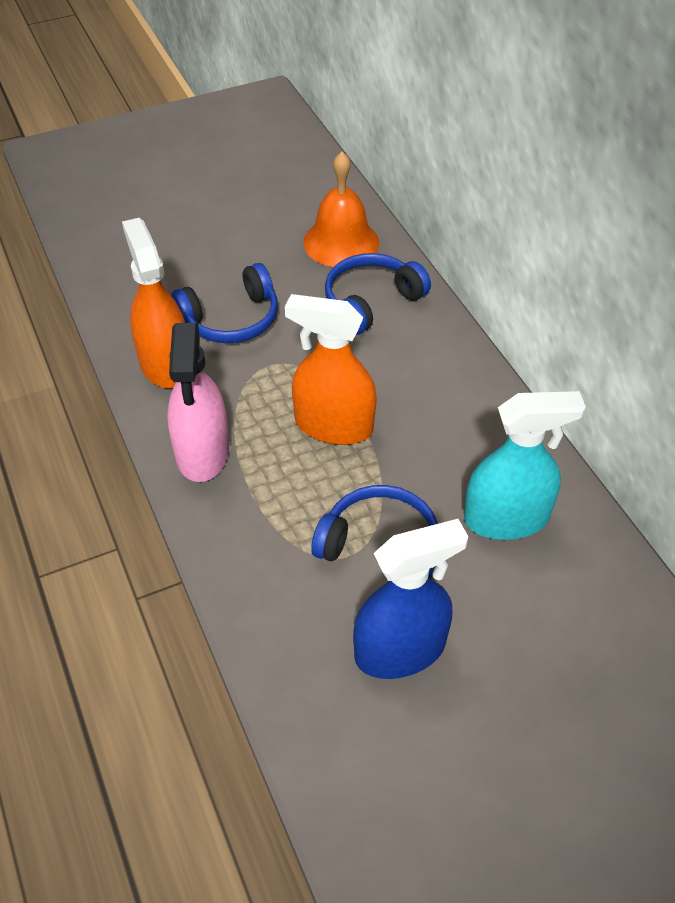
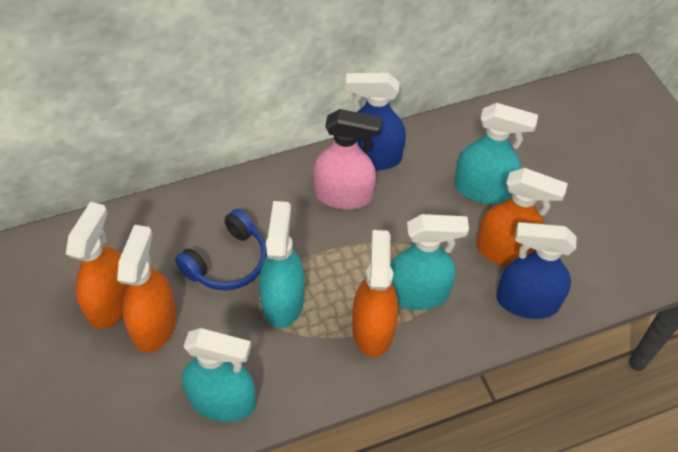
blue headphones: [171,263,278,343] [311,485,438,579] [325,253,431,335] = 3 -> [175,209,267,291] = 1
blue spray bottle: [353,519,469,679] = 1 -> [346,73,406,171] [496,222,577,319] = 2
orange bell: [303,152,379,267] = 1 -> none = 0
orange spray bottle: [122,218,185,388] [285,294,377,445] = 2 -> [66,202,128,329] [117,225,177,353] [352,230,398,357] [476,168,568,267] = 4
turquoise spray bottle: [464,391,586,540] = 1 -> [182,328,256,422] [259,201,304,328] [390,214,469,310] [454,103,538,204] = 4

